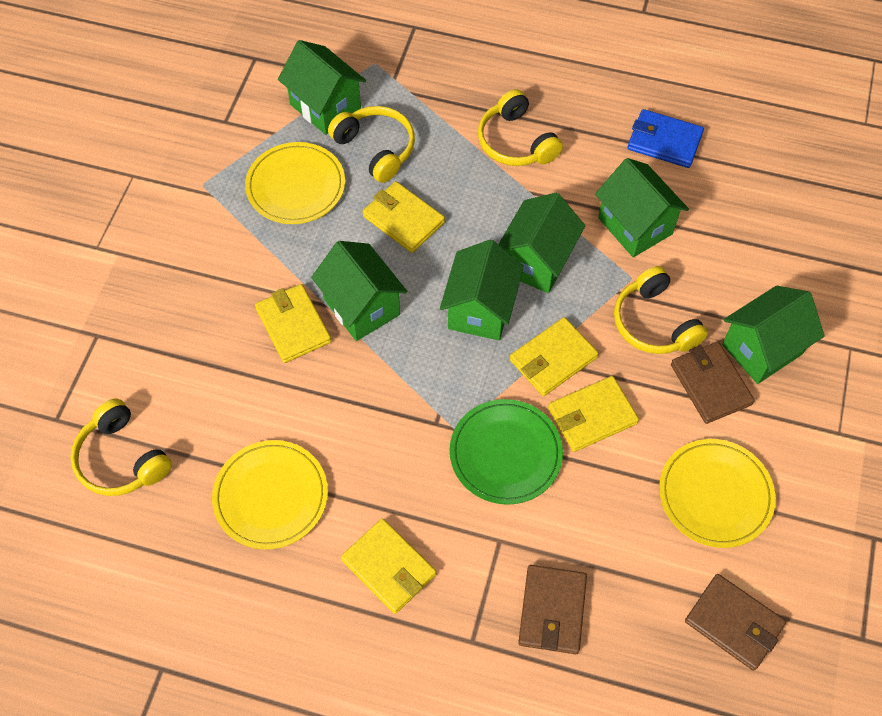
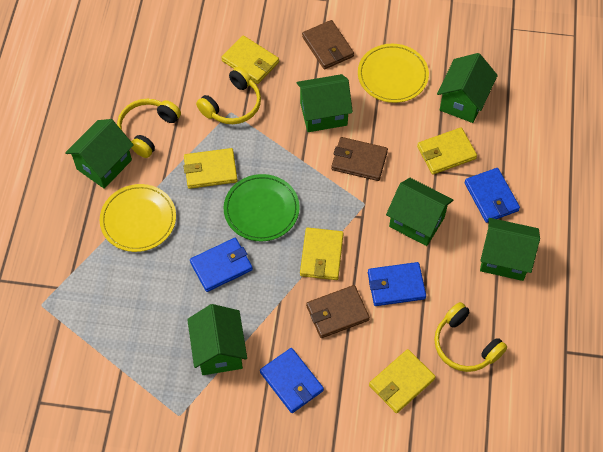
blue wallet: [627,109,704,168] = 1 -> [190,238,253,292] [260,348,324,413] [368,262,426,306] [464,168,520,223] = 4
yellow headphones: [70,399,172,496] [328,106,415,183] [478,89,563,166] [614,266,708,354] = 4 -> [117,99,181,158] [196,67,261,124] [434,302,507,372] = 3
yellow plate: [212,440,328,549] [245,142,345,224] [659,439,776,548] = 3 -> [100,184,176,252] [358,44,429,103] = 2

